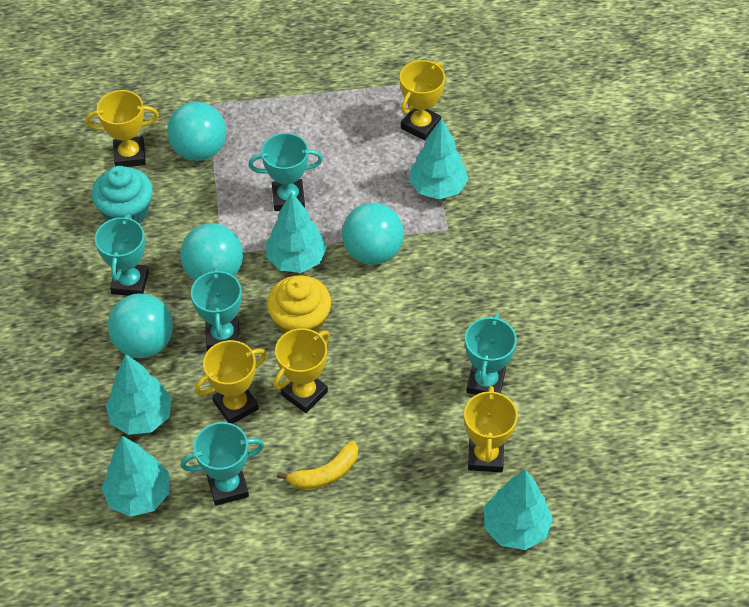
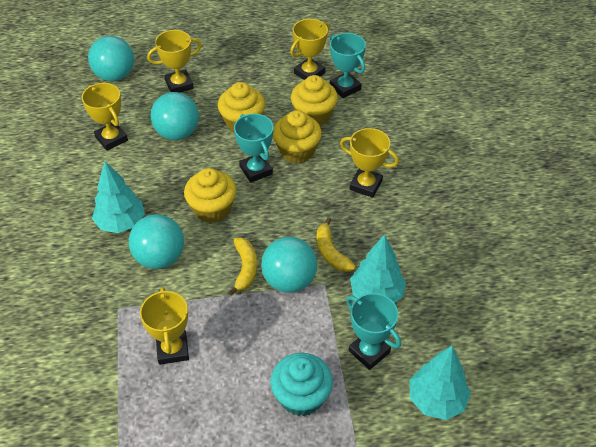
turquoise tree: [101,436,169,517] [106,355,172,435] [266,192,327,273] [409,118,469,199] [484,470,553,550] = 5 -> [92,161,145,233] [350,234,406,303] [410,346,471,420] = 3
turquoise trophy: [95,214,149,296] [181,422,264,506] [191,267,242,351] [248,133,323,211] [465,313,517,395] = 5 -> [234,114,274,183] [330,33,366,98] [346,293,401,370] = 3
yellow banana: [277,440,358,490] = 1 -> [228,238,257,296] [316,217,355,272] = 2
yellow cupcake: [267,275,331,334] = 1 -> [184,168,236,223] [218,82,265,133] [273,110,322,163] [291,75,338,126] = 4

